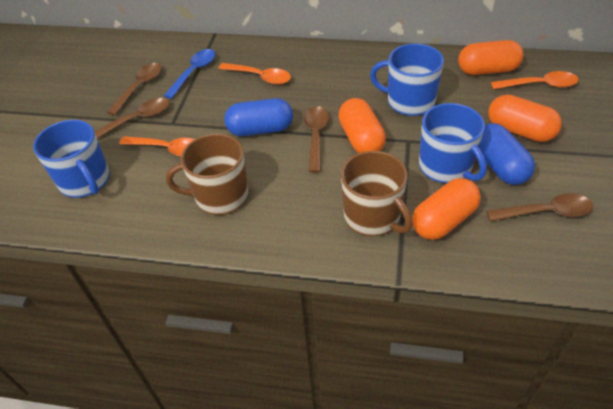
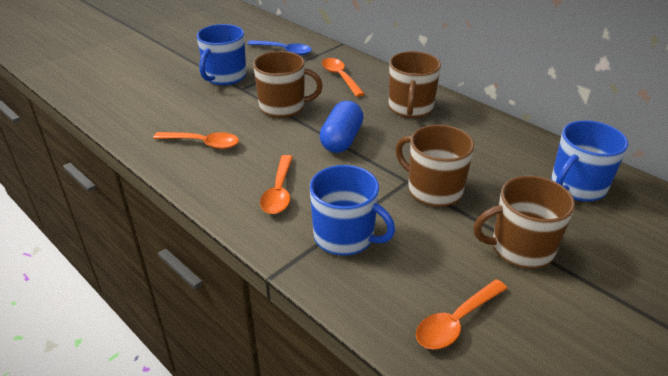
blue capsule: [224,98,293,136] [479,123,535,185] = 2 -> [320,101,364,153] = 1
brown mug: [166,134,249,215] [341,151,413,236] = 2 -> [253,51,323,118] [389,51,441,118] [395,125,474,207] [473,176,575,269] = 4
brown spoon: [95,98,169,138] [107,63,162,115] [304,106,329,173] [487,193,593,221] = 4 -> none = 0
orange capsule: [338,98,386,153] [412,178,481,240] [458,40,524,75] [488,95,562,142] = 4 -> none = 0
orange spoon: [119,136,195,157] [218,63,291,85] [491,71,579,89] = 3 -> [153,132,239,149] [260,155,293,214] [322,58,365,97] [416,279,508,349] = 4

